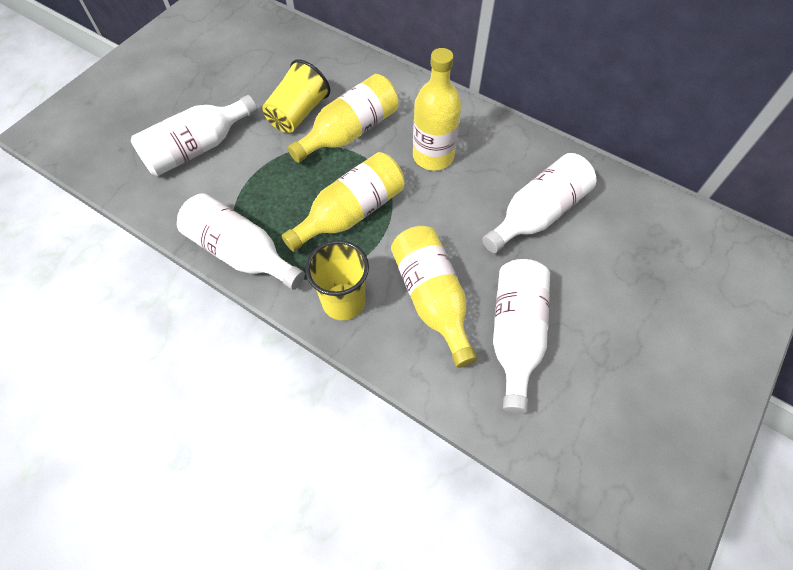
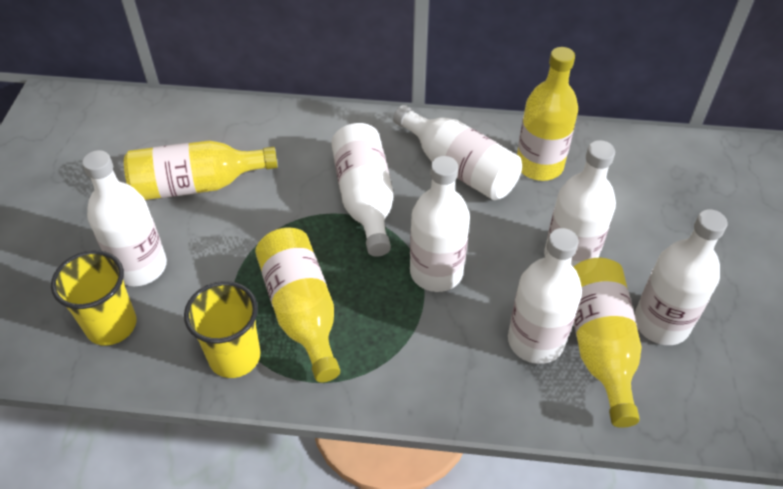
white bottle: [131,95,257,176] [177,193,305,290] [482,153,597,253] [493,259,550,414] = 4 -> [82,150,167,286] [331,123,393,257] [393,105,522,200] [410,156,470,292] [508,228,582,364] [544,140,616,267] [634,209,727,345] = 7

